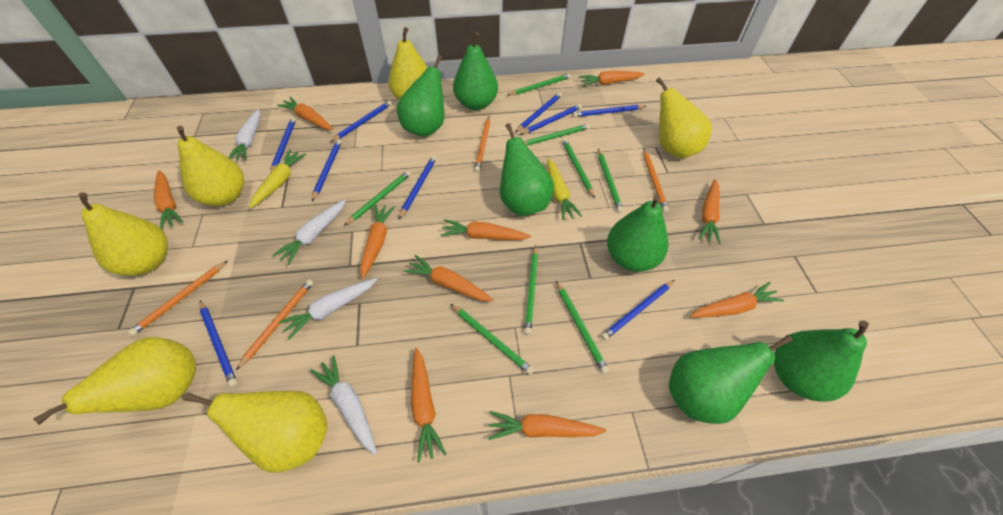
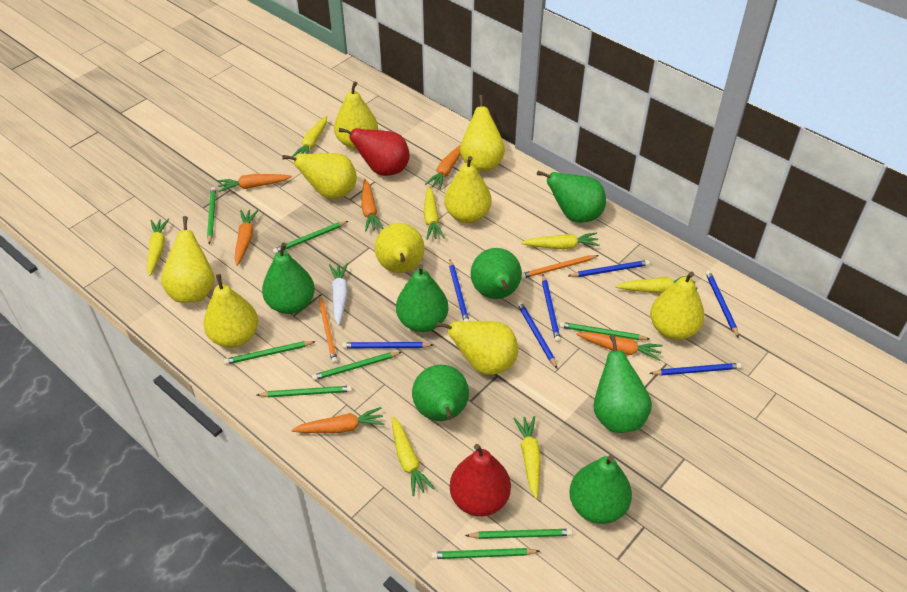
blue pencil: [199,300,237,387] [270,117,296,173] [312,139,342,201] [331,101,392,142] [399,156,436,219] [516,92,562,132] [520,104,582,134] [573,105,646,117] [601,280,675,340] = 9 -> [342,342,433,348] [449,260,469,322] [517,301,557,368] [542,275,561,342] [568,260,650,277] [649,363,741,376] [705,270,739,338] = 7
green pear: [397,55,444,137] [453,32,498,110] [500,123,554,216] [607,195,668,272] [669,335,793,424] [774,321,869,402] = 6 -> [262,242,315,314] [396,264,449,332] [412,365,469,421] [471,248,522,299] [537,171,606,223] [569,455,632,524] [593,335,652,433] = 7
orange carrot: [154,170,183,229] [277,97,333,130] [360,205,395,279] [404,255,493,301] [411,348,446,462] [441,219,531,240] [488,411,606,440] [579,70,645,86] [690,282,784,318] [698,179,721,244] = 10 -> [218,174,292,192] [234,210,259,266] [292,407,384,433] [361,179,383,231] [425,145,461,189] [576,332,663,361] = 6
orange pencil: [128,261,227,336] [236,279,313,370] [475,116,490,172] [643,148,669,212] = 4 -> [319,295,338,363] [521,255,599,279] = 2
red pear: none = 0 -> [339,128,410,176] [450,444,511,516] = 2
white carrot: [228,109,260,161] [273,200,346,265] [279,278,377,340] [310,355,377,455] = 4 -> [329,263,348,326] = 1
yellow carrot: [249,149,306,209] [547,158,582,220] = 2 -> [147,219,169,276] [292,116,327,157] [391,416,434,496] [424,186,445,240] [513,416,541,499] [521,233,600,249] [615,276,698,293] = 7
yellow pear: [33,337,196,425] [78,192,168,276] [177,126,244,206] [184,391,328,473] [388,27,428,100] [656,77,711,158] = 6 -> [161,216,215,303] [203,274,258,348] [282,153,357,199] [334,81,378,149] [375,223,424,273] [436,321,518,375] [444,156,492,223] [460,95,505,171] [650,272,705,340] = 9

